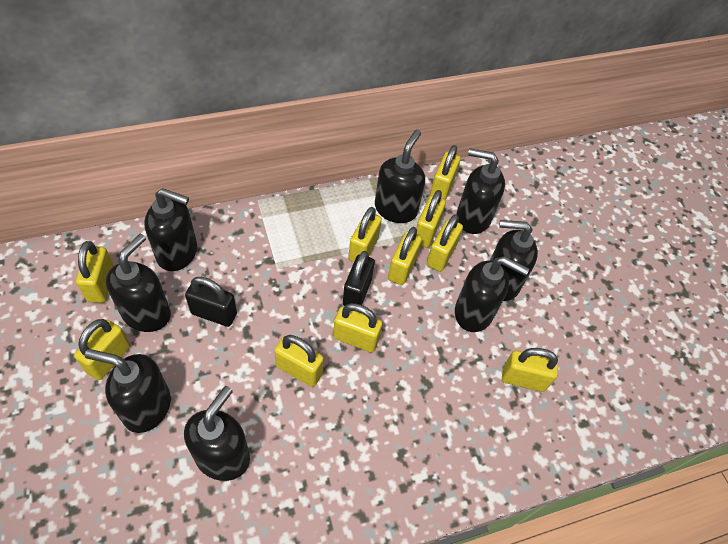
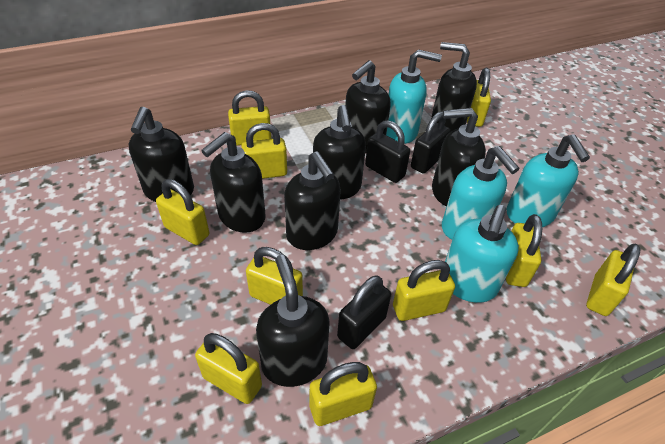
black padlock: [185,277,237,327] [343,251,375,306] = 2 -> [337,275,391,349] [365,120,410,183] [411,111,450,174] = 3
turquoise soap dispenser: none = 0 -> [386,49,442,144] [442,146,520,240] [445,205,519,303] [506,134,590,227] = 4

